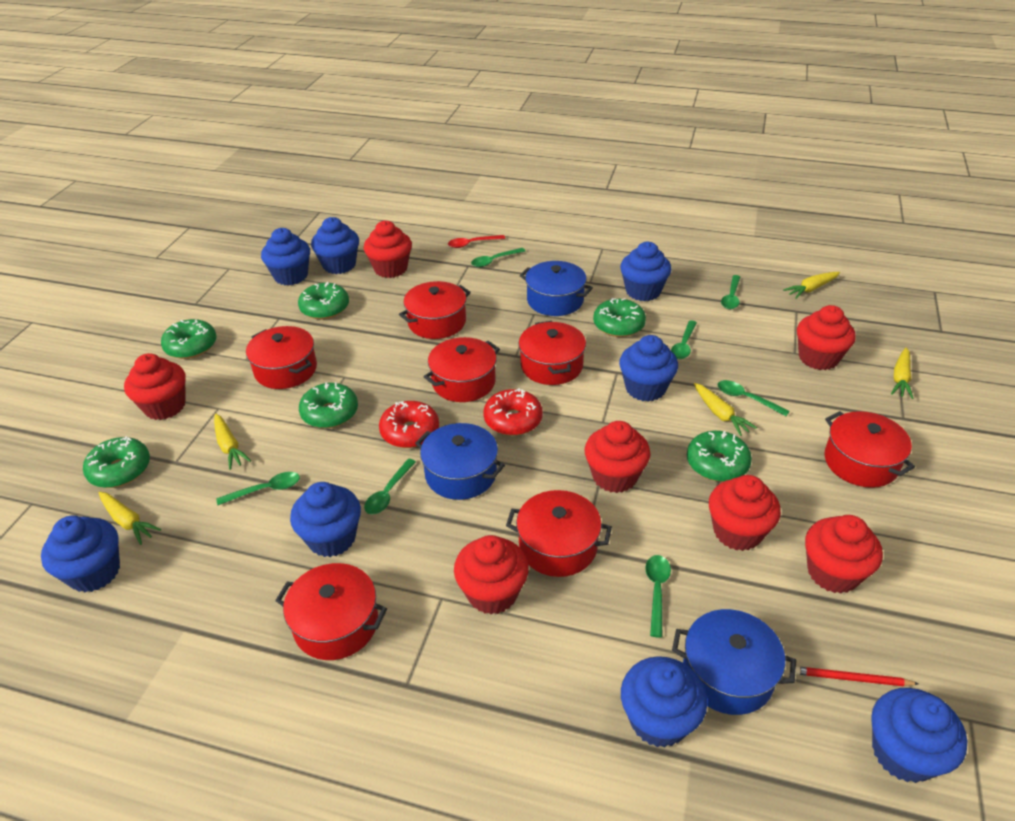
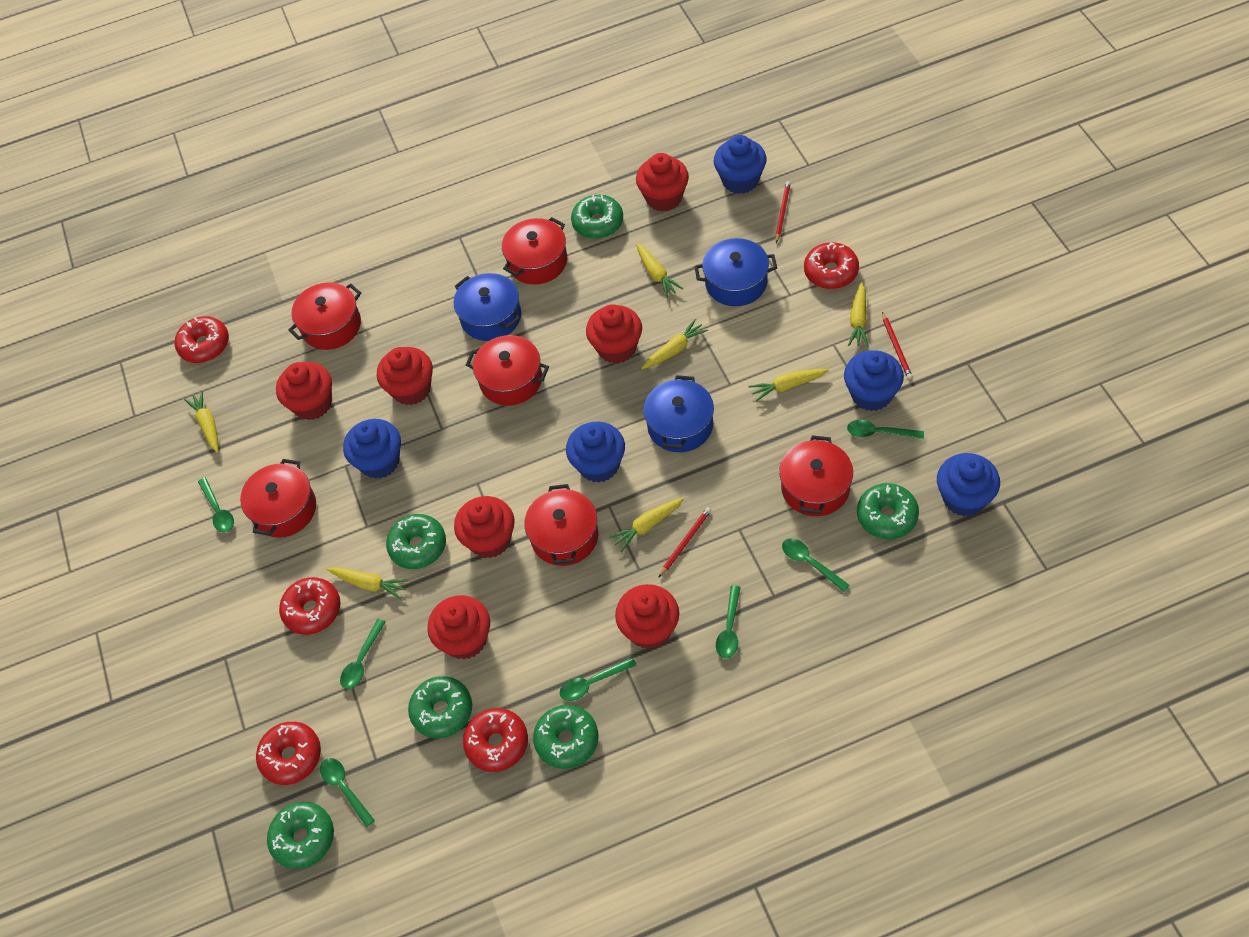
blue cupcake: [41,515,120,592] [261,228,310,285] [290,482,361,557] [311,217,359,274] [619,335,678,402] [620,242,671,301] [621,656,707,748] [871,688,967,783] = 8 -> [343,419,401,479] [566,422,625,483] [714,135,767,194] [844,350,904,411] [937,453,1000,517] = 5
red donut: [379,401,439,448] [483,388,543,436] = 2 -> [175,316,229,363] [256,722,321,785] [279,577,340,635] [463,708,528,772] [804,242,859,289] = 5
red pencil: [795,666,918,686] = 1 -> [658,507,711,578] [775,181,791,243] [882,312,913,379] = 3
red pot: [246,326,317,389] [275,563,387,660] [399,281,471,339] [424,337,500,402] [506,490,612,577] [519,321,586,385] [824,411,915,488] = 7 -> [240,459,316,538] [288,282,361,350] [466,335,549,406] [502,217,567,285] [524,484,598,566] [779,435,853,516] = 6
red spoon: [448,235,505,248] = 1 -> none = 0
yellow carrot: [98,492,161,545] [214,414,251,470] [694,383,757,436] [783,272,840,299] [891,348,913,399] = 5 -> [184,391,218,453] [327,567,408,599] [609,498,684,552] [636,243,683,298] [641,319,708,369] [749,369,829,402] [848,282,868,347] = 7

